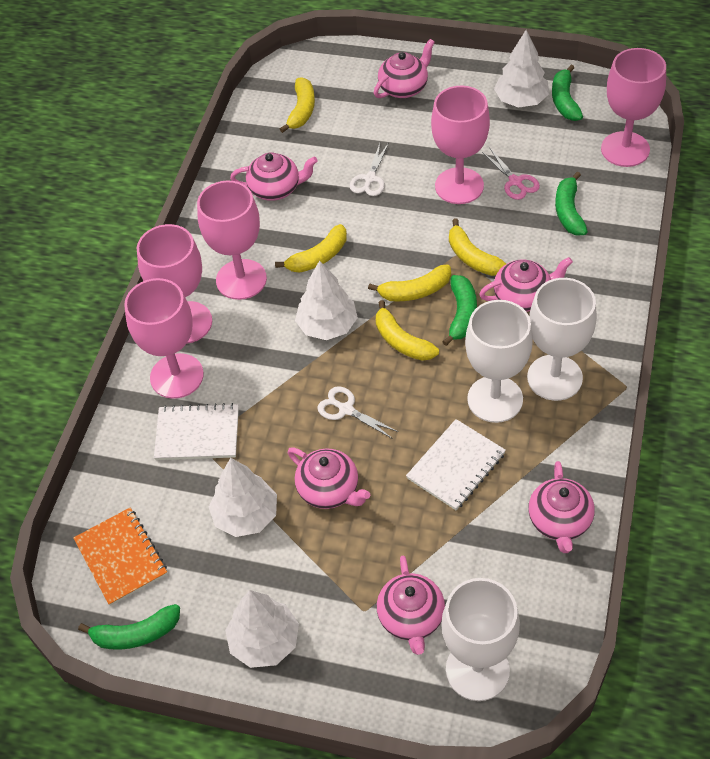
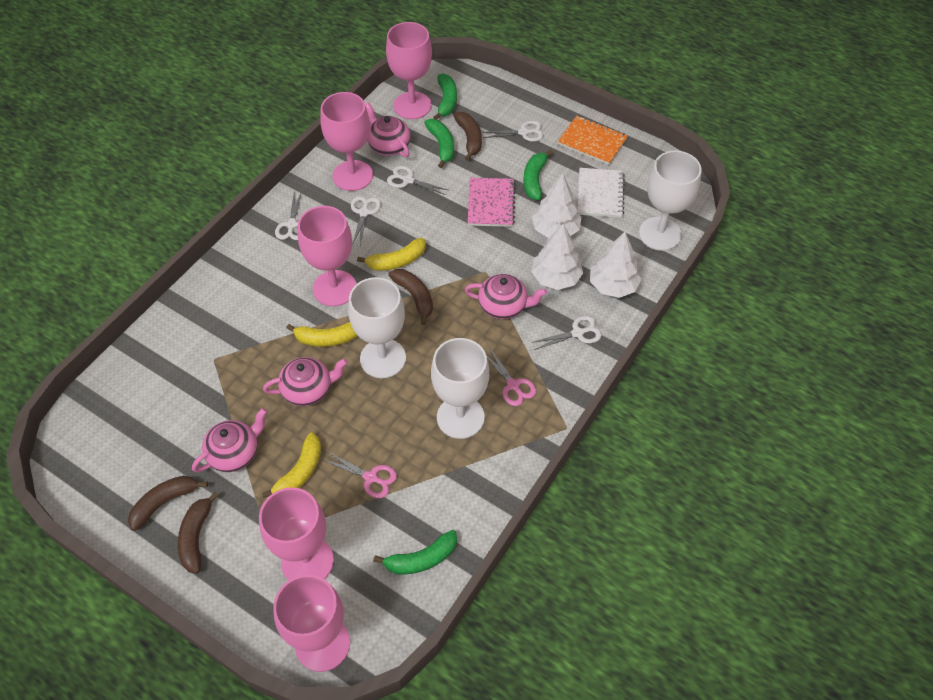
brown banana: none = 0 -> [128,476,208,531] [178,492,219,574] [388,269,433,325] [453,112,482,161] = 4
pink notebook: none = 0 -> [468,178,515,227] = 1
pink scissors: [482,148,540,200] = 1 -> [323,452,397,498] [486,347,536,406] = 2
pink teapot: [230,153,318,201] [288,448,370,509] [374,39,435,98] [377,556,445,655] [479,257,573,312] [528,461,595,553] = 6 -> [192,408,267,472] [263,357,348,406] [365,102,411,157] [465,274,547,319] = 4
white notebook: [154,403,239,460] [406,419,506,510] = 2 -> [577,168,625,218] = 1
white scissors: [317,386,399,439] [350,143,388,196] = 2 -> [275,191,302,240] [351,196,381,246] [387,166,448,195] [484,120,544,142] [531,316,602,350] = 5
white tree: [209,458,277,537] [225,590,299,668] [295,260,358,340] [494,30,549,108] = 4 -> [531,224,583,290] [532,173,582,238] [590,232,642,298] = 3
yellow banana: [275,224,347,273] [280,77,315,133] [368,264,451,301] [376,300,439,361] [449,218,506,276] = 5 -> [262,432,321,498] [286,322,358,347] [357,238,426,271] = 3

